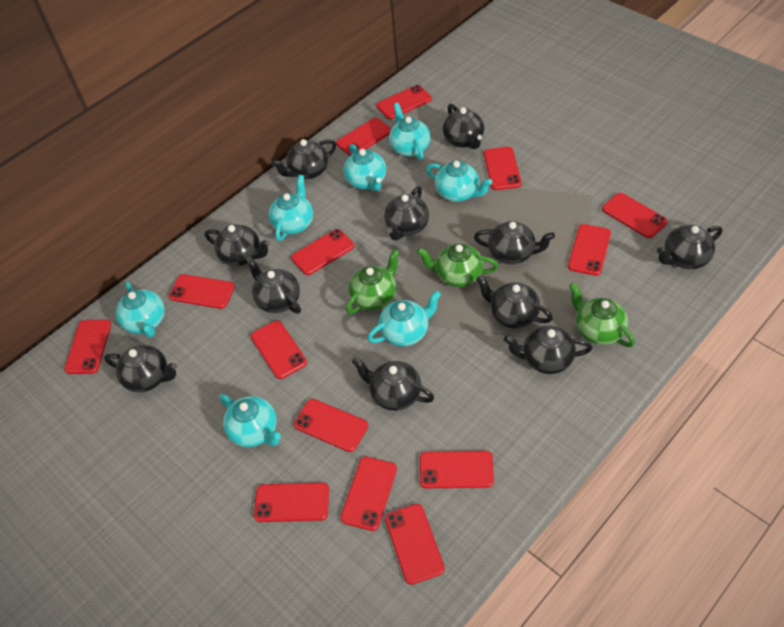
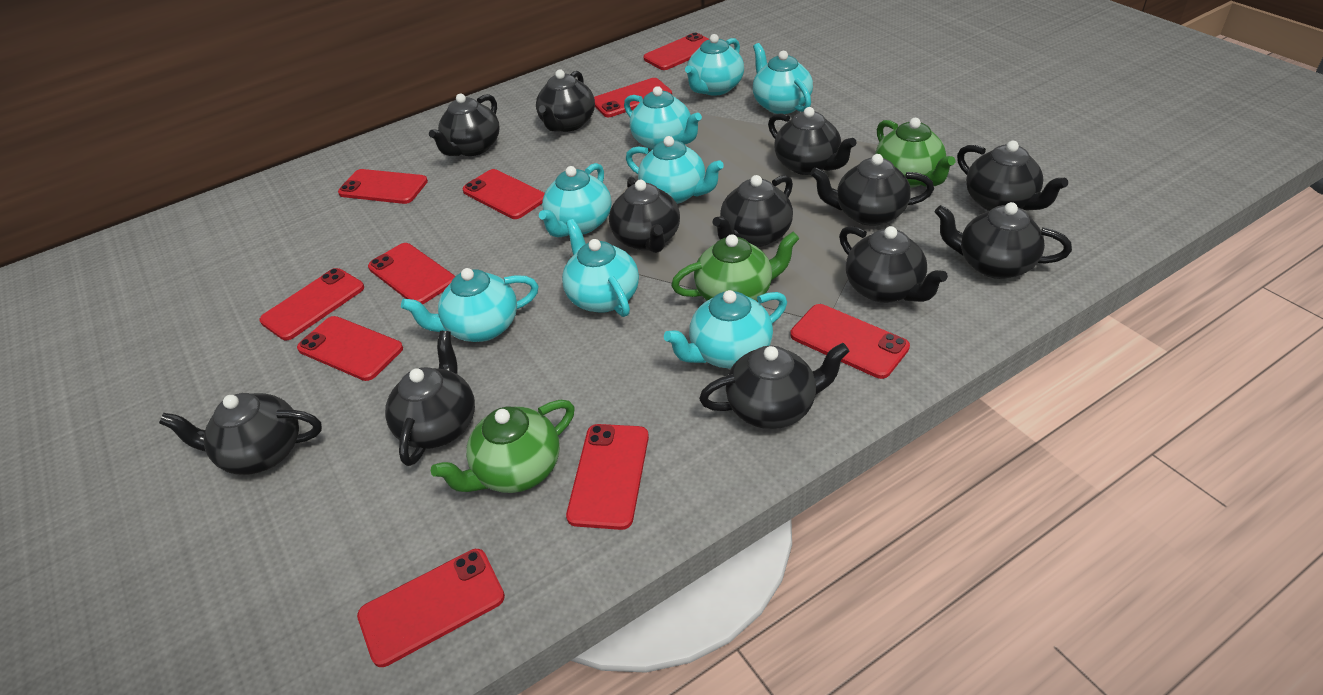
black teapot: [104,345,177,392] [204,224,270,266] [245,256,301,314] [271,139,336,179] [352,357,434,411] [384,186,429,241] [443,104,484,149] [474,221,555,264] [476,275,553,328] [504,326,592,374] [657,225,722,269] = 11 -> [159,393,322,475] [385,331,475,466] [429,94,500,156] [536,70,595,132] [609,177,680,253] [699,343,849,429] [713,175,793,247] [768,107,857,175] [810,154,934,226] [839,226,948,303] [935,202,1072,279] [957,141,1068,211] = 12
red phone: [64,320,111,374] [169,274,235,309] [251,321,307,379] [254,483,329,522] [291,229,355,275] [294,399,368,452] [336,118,392,156] [340,457,397,531] [376,85,432,119] [385,504,445,585] [420,451,494,488] [484,147,522,190] [568,224,611,276] [602,193,668,238] = 14 -> [259,268,364,340] [297,316,403,381] [338,169,428,204] [357,549,505,667] [368,243,455,304] [462,169,545,219] [566,424,649,530] [594,78,672,117] [643,33,709,70] [790,304,910,379] = 10
turquoise teapot: [116,282,165,338] [219,394,281,447] [269,175,313,241] [344,144,386,191] [368,291,441,346] [389,103,431,160] [426,161,492,202] = 7 -> [401,268,538,342] [539,163,612,237] [562,219,639,317] [624,86,702,150] [626,136,724,204] [664,290,787,369] [685,34,744,96] [753,43,813,114] = 8

